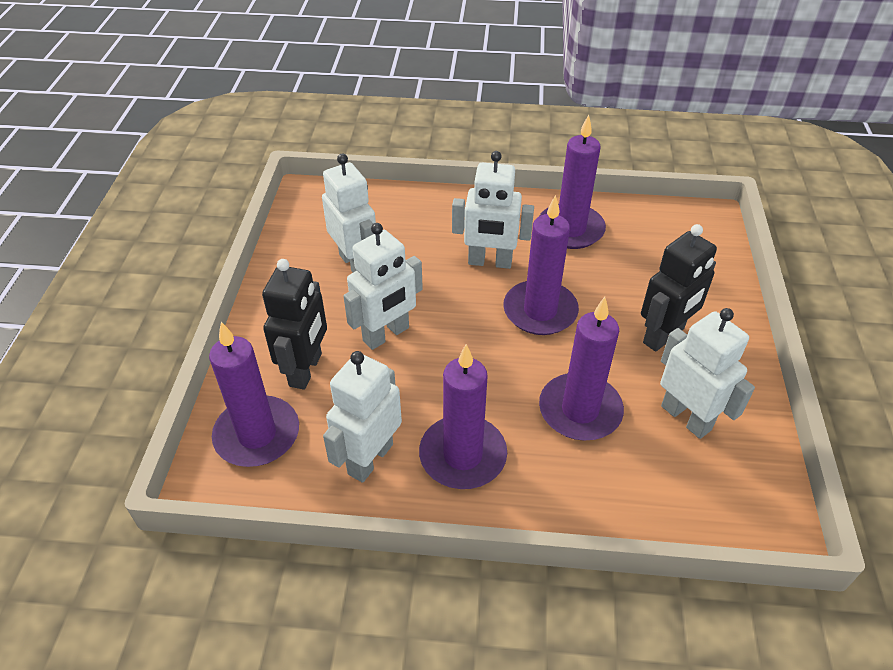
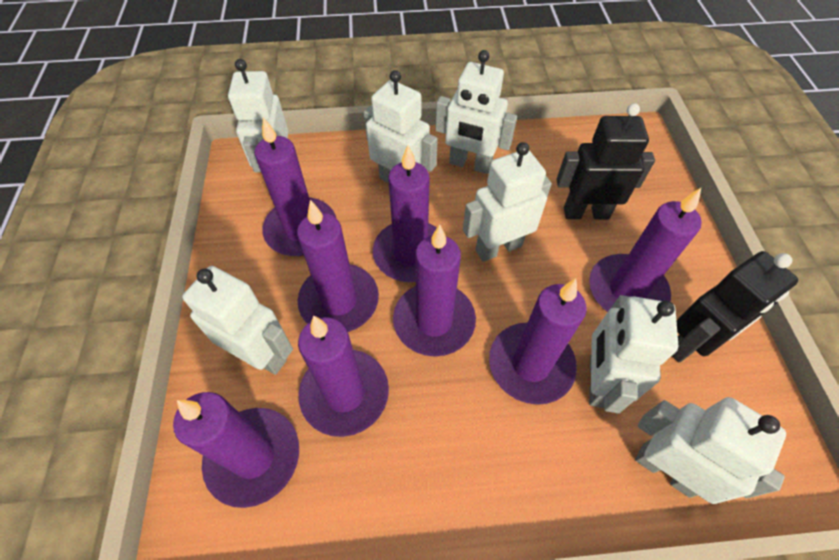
purple candle: [209,322,299,467] [419,344,507,489] [503,195,579,335] [539,297,624,441] [540,115,606,249] = 5 -> [173,392,299,508] [255,117,336,256] [297,200,379,332] [298,316,389,437] [373,145,437,282] [393,224,476,357] [489,278,587,405] [589,188,702,312] = 8
white robot: [322,153,376,273] [323,351,402,483] [344,223,423,350] [452,151,534,269] [660,308,755,439] = 5 -> [182,266,293,375] [228,59,288,172] [364,70,438,183] [435,50,517,174] [463,142,552,262] [589,295,678,413] [635,397,786,504] = 7

